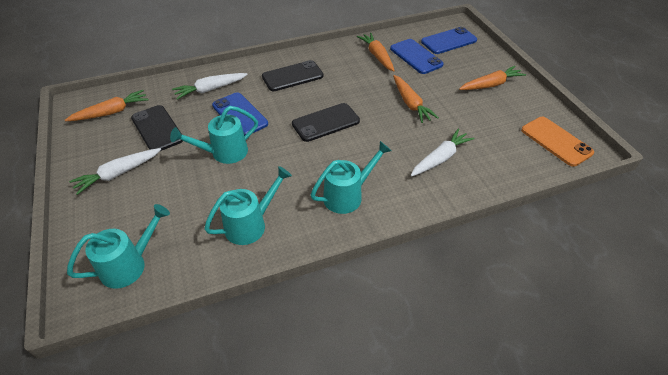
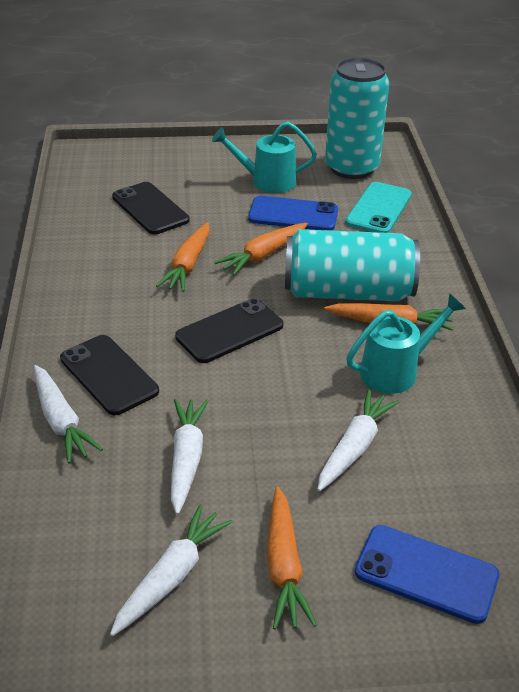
blue phone: [212,92,268,136] [390,39,444,74] [421,27,477,54] = 3 -> [248,196,338,231] [355,525,500,624] = 2
orange phone: [521,117,594,167] = 1 -> none = 0
turquoise can: none = 0 -> [285,229,420,301] [325,57,389,179] = 2
turquoise phone: none = 0 -> [346,182,412,233] = 1
turquoise watering can: [67,204,170,289] [170,106,258,164] [204,166,292,245] [311,141,392,214] = 4 -> [212,121,317,193] [346,293,466,394] = 2
white carrot: [69,148,161,195] [172,73,248,100] [411,129,474,177] = 3 -> [34,365,103,463] [110,504,232,636] [171,399,209,515] [318,389,399,491] = 4

